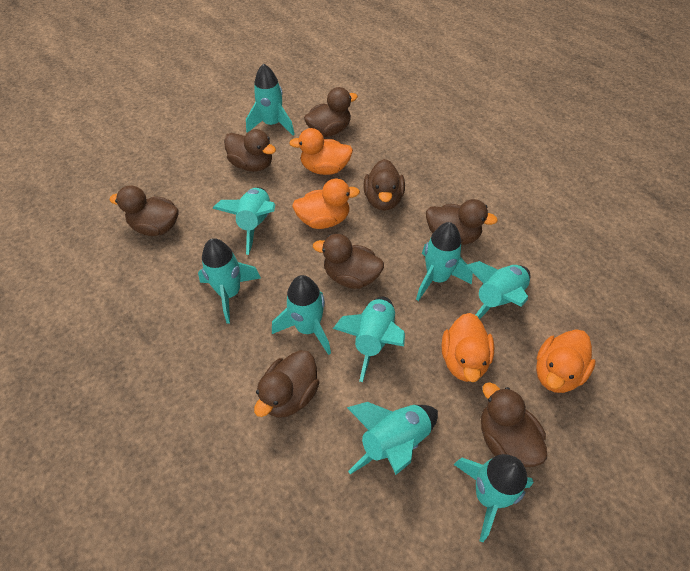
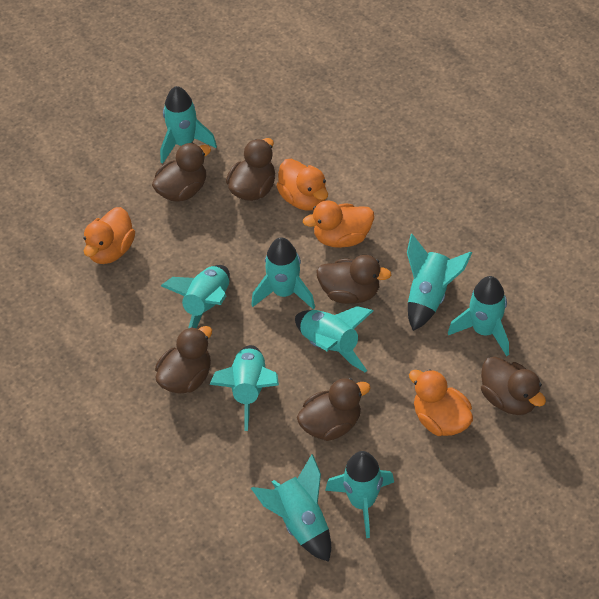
brown duck: [109,186,178,236] [224,129,276,172] [254,350,320,418] [304,87,358,137] [313,234,384,289] [363,159,405,211] [426,199,498,245] [481,382,547,467] = 8 -> [152,143,211,202] [155,326,212,394] [226,138,275,201] [297,378,370,441] [316,255,391,304] [481,357,546,415] = 6

